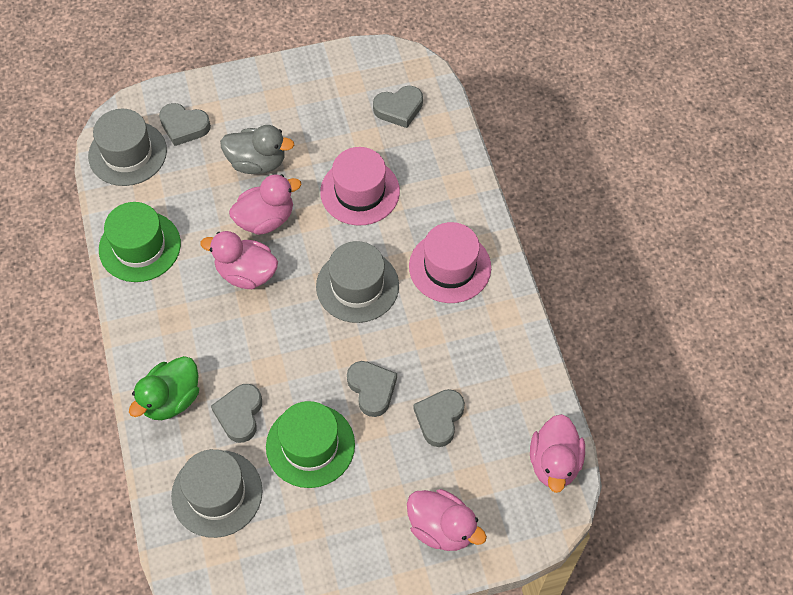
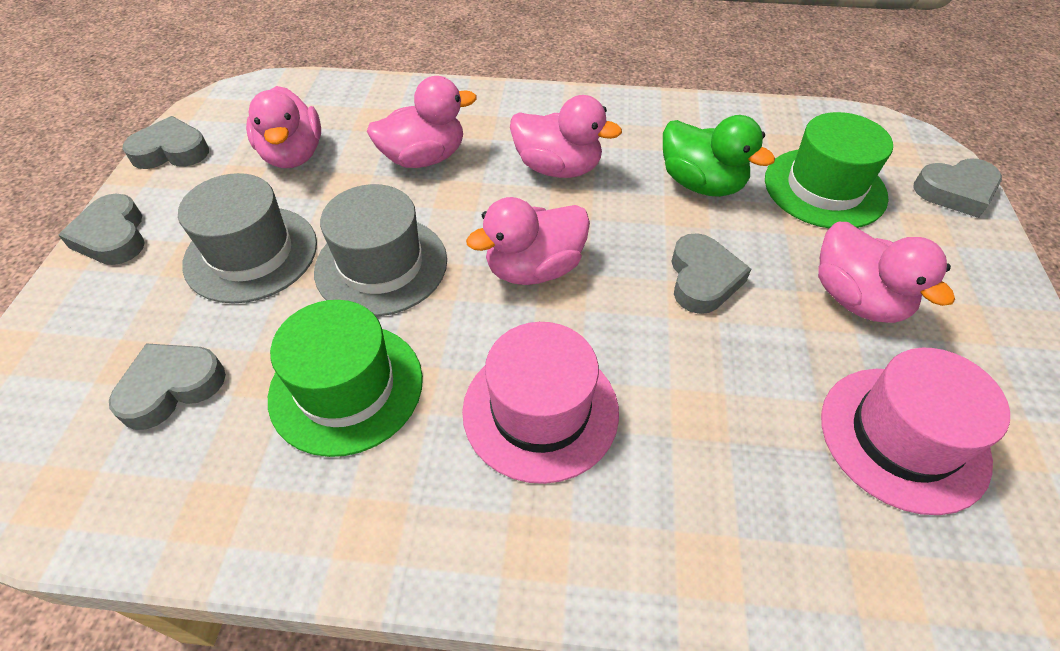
grey duck: [220,125,294,174] = 1 -> none = 0
grey hat: [88,109,167,186] [171,449,263,538] [316,241,399,323] = 3 -> [178,173,317,303] [314,184,447,316] = 2
pink duck: [200,231,278,289] [229,174,301,235] [407,489,487,551] [530,414,585,493] = 4 -> [246,86,321,168] [367,76,477,168] [466,197,590,285] [510,95,622,178] [818,222,955,323] = 5

